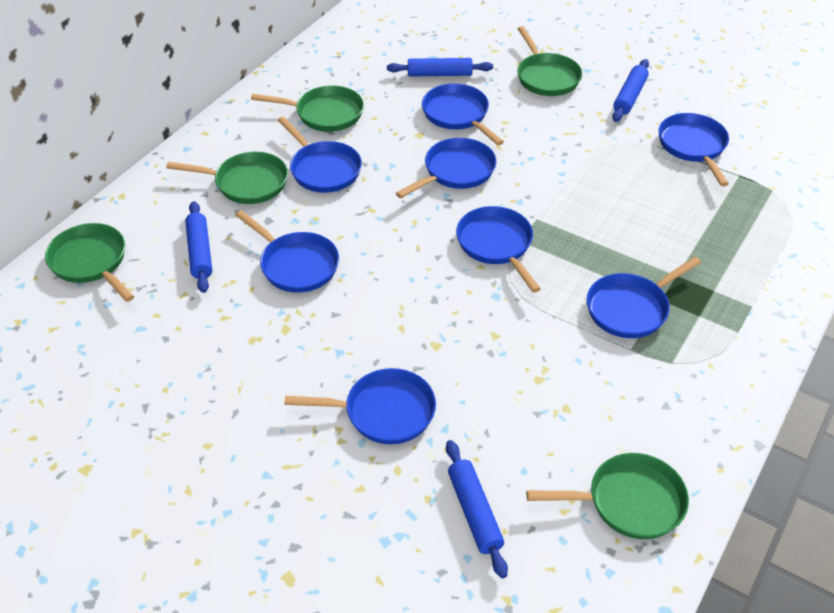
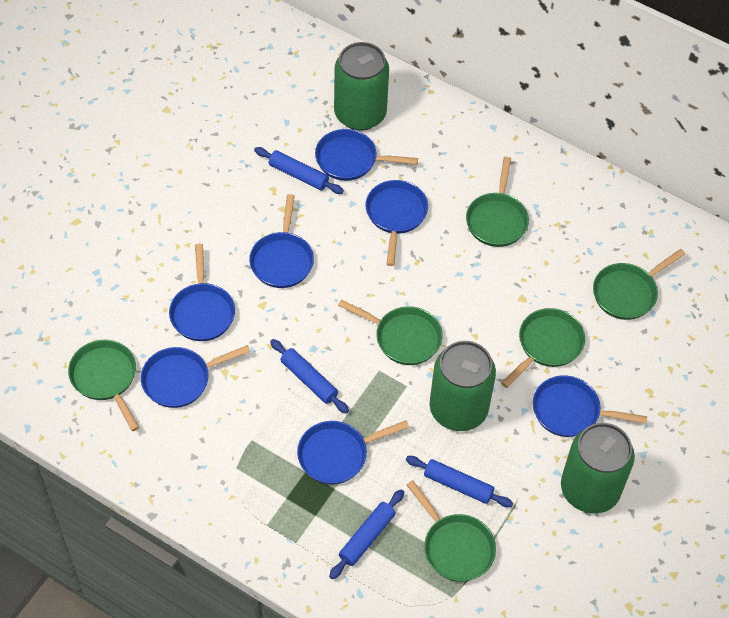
blue pan: [235,210,339,293] [278,117,362,193] [284,368,436,444] [396,138,496,198] [422,84,504,145] [456,206,541,293] [587,257,701,338] [658,113,729,186] = 8 -> [141,345,251,408] [169,244,235,341] [249,194,314,288] [297,420,409,484] [315,129,418,181] [366,180,428,266] [533,375,647,437] = 7
green can: none = 0 -> [334,42,389,131] [430,341,496,431] [561,423,635,514] = 3
green pan: [45,223,134,302] [166,152,288,204] [251,86,364,132] [517,26,582,96] [526,453,689,539] = 5 -> [68,340,139,431] [338,299,443,365] [407,480,496,582] [466,157,529,247] [501,308,585,388] [593,249,685,320] = 6

